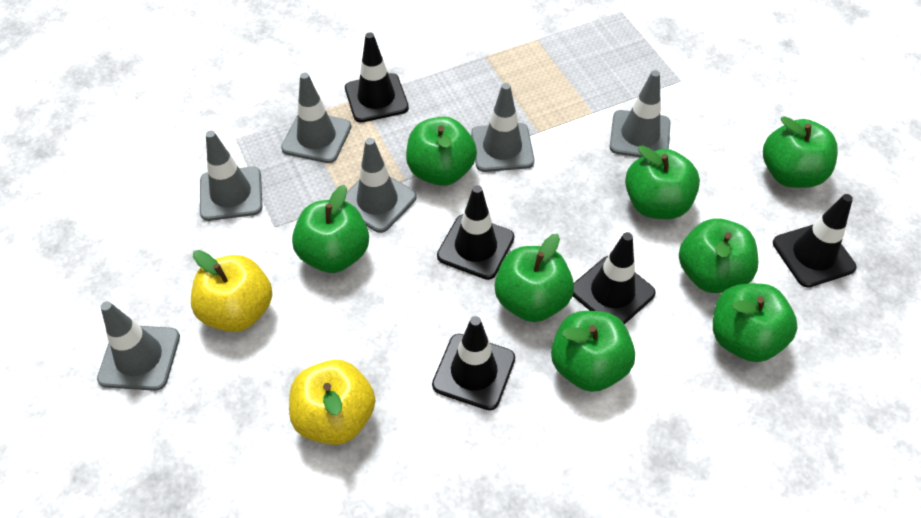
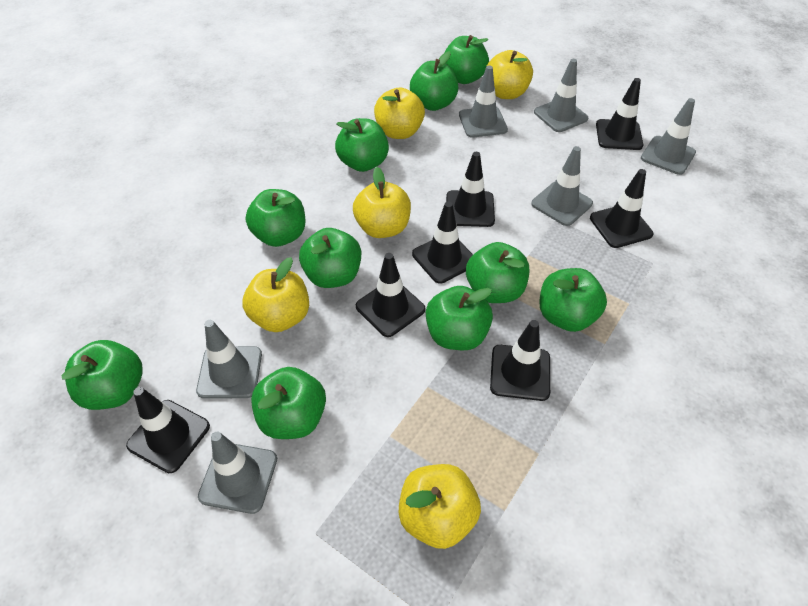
black traffic cone: [345,32,409,123] [432,316,515,410] [437,185,514,280] [573,232,656,324] [773,194,857,288] = 5 -> [126,387,210,473] [356,253,426,337] [412,202,473,284] [446,152,495,227] [490,320,550,401] [590,169,653,248] [596,78,643,150] = 7
green apple: [292,185,369,273] [406,117,477,186] [495,234,574,322] [551,311,635,392] [625,145,700,219] [679,218,758,293] [713,283,797,362] [763,116,838,188] = 8 -> [62,340,143,410] [245,189,306,247] [251,367,326,439] [299,228,361,288] [335,118,389,172] [410,51,458,111] [426,286,493,350] [444,35,489,84] [466,242,529,303] [539,268,607,332] = 10
yellow apple: [191,250,272,332] [289,360,375,445] = 2 -> [242,257,309,332] [353,167,411,238] [374,88,425,139] [399,464,481,549] [487,50,533,99] = 5

